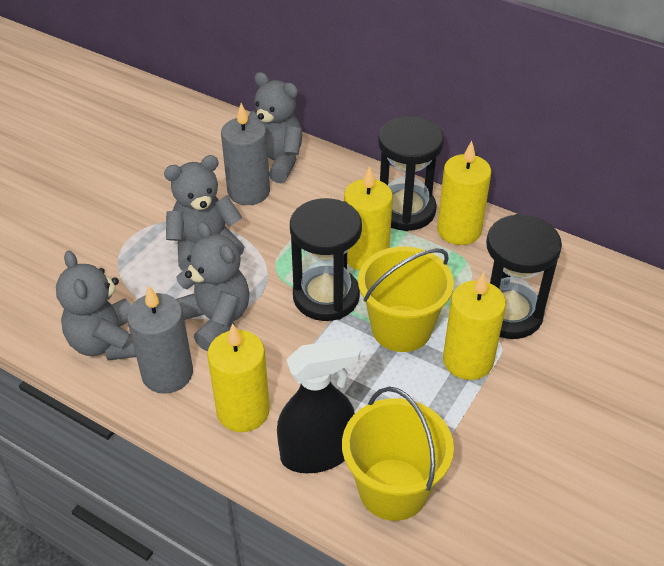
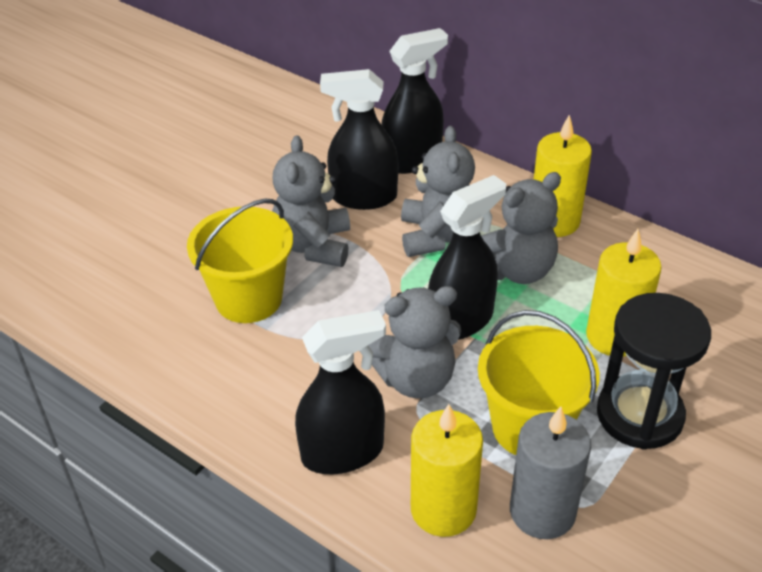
black hourglass: [290,198,362,321] [378,116,444,231] [486,214,562,339] = 3 -> [597,293,711,450] = 1
black spray bottle: [277,337,360,473] = 1 -> [295,310,386,474] [320,69,398,210] [381,28,448,174] [428,175,506,340] = 4
grey candle: [127,285,193,394] [221,103,270,205] = 2 -> [510,406,591,539] = 1
yellow candle: [207,323,270,432] [344,166,393,271] [437,141,491,245] [443,272,506,380] = 4 -> [411,404,483,537] [534,115,592,237] [586,229,662,357] = 3

